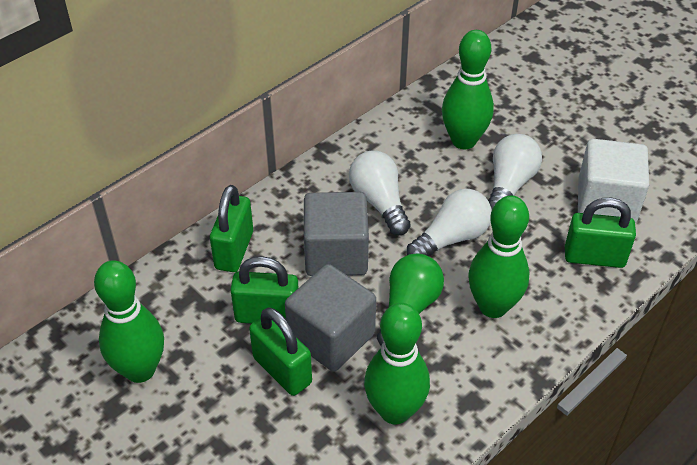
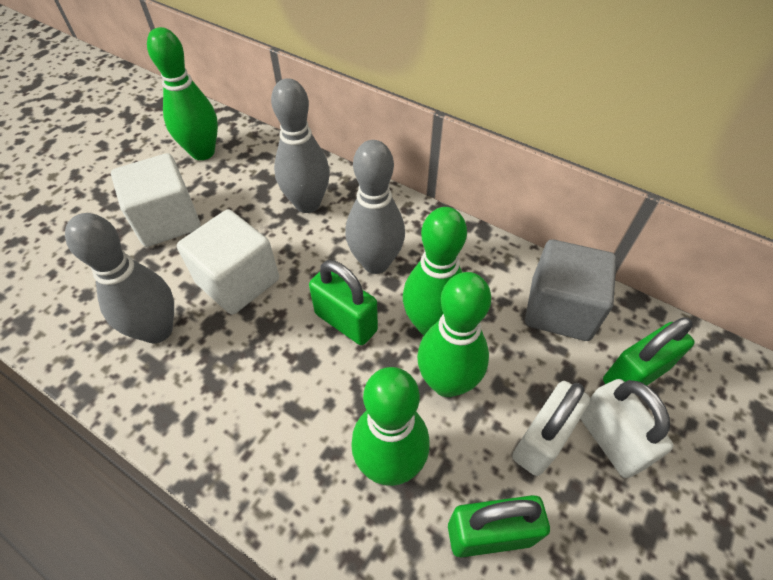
green light bulb: [377,253,444,346] = 1 -> none = 0
green padlock: [210,185,253,272] [230,256,299,324] [249,308,312,396] [565,198,636,268] = 4 -> [309,260,378,345] [448,495,550,557] [603,317,695,385] = 3
grey bowling pin: none = 0 -> [65,213,174,343] [271,78,330,213] [345,140,405,274] = 3
grey cube: [285,264,376,371] [304,192,369,276] = 2 -> [525,239,617,341] = 1
white cube: [578,139,649,223] = 1 -> [111,153,201,247] [177,209,279,315] = 2
white light bulb: [349,151,411,236] [407,189,492,256] [488,134,542,209] = 3 -> none = 0
white padlock: none = 0 -> [512,381,590,476] [580,379,673,478] = 2

